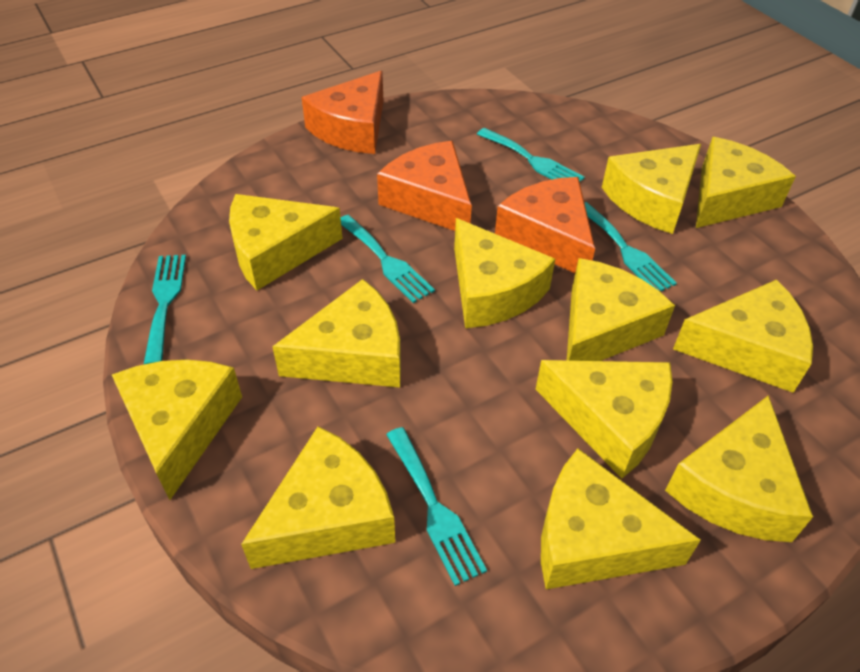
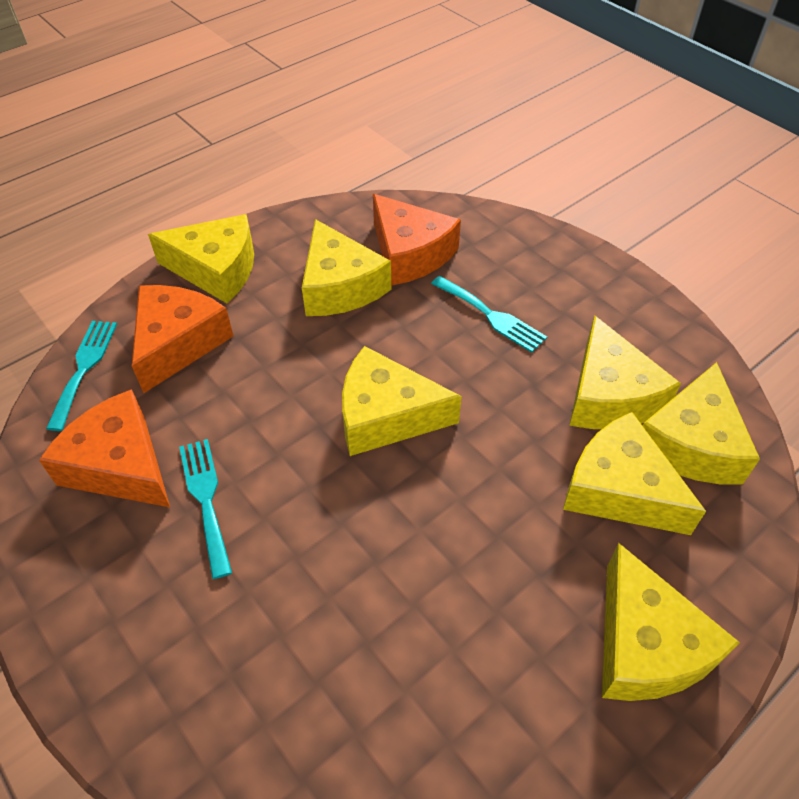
turquoise fork: [143,255,186,365] [341,215,435,303] [386,427,487,586] [477,128,585,182] [584,202,677,291] = 5 -> [46,321,117,431] [179,439,232,579] [431,276,547,353] = 3
yellow cheese: [112,360,242,500] [229,194,343,290] [241,426,395,569] [272,279,401,388] [454,218,555,328] [536,360,672,479] [541,449,701,589] [567,258,675,361] [602,144,701,234] [665,395,813,542] [673,279,813,393] [696,137,796,228] = 12 -> [148,214,254,303] [302,219,391,316] [342,346,462,456] [563,412,706,535] [569,316,681,429] [602,543,740,701] [642,362,760,485] = 7

